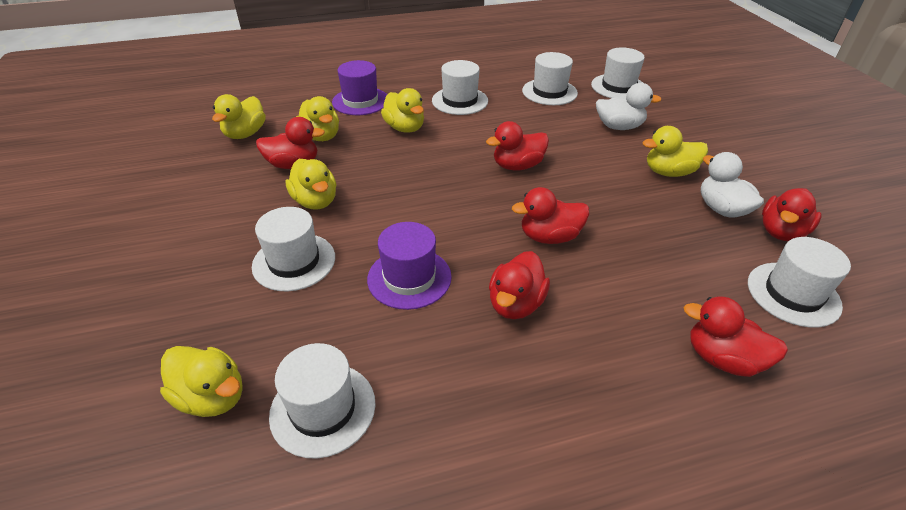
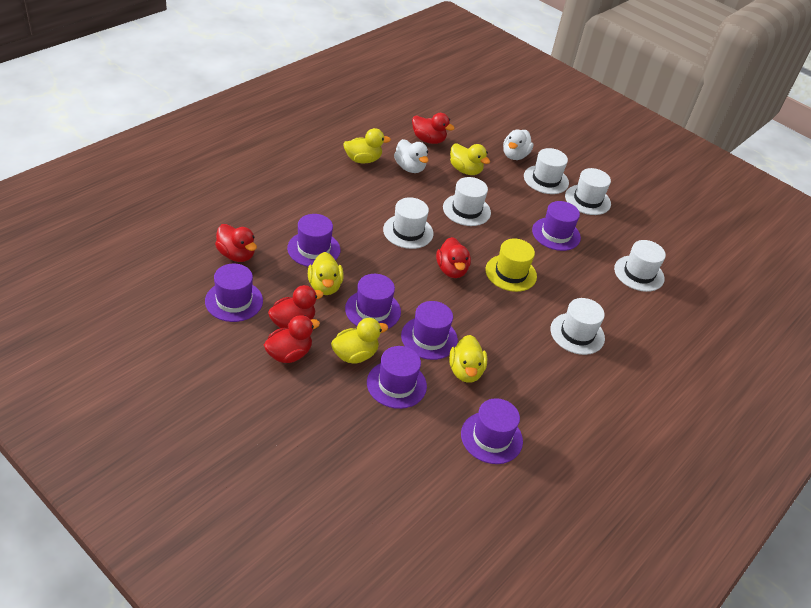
purple hat: [332,60,387,115] [367,222,452,310] = 2 -> [205,264,263,322] [287,214,340,267] [345,274,401,329] [367,346,427,409] [401,301,458,360] [461,398,523,464] [532,201,581,251] = 7
red duck: [256,117,325,169] [486,121,549,171] [489,251,550,319] [512,187,589,244] [683,297,788,377] [762,188,822,241] = 6 -> [215,224,257,262] [264,315,320,363] [268,285,324,328] [412,113,455,144] [436,237,471,278] = 5
yellow duck: [160,346,243,417] [212,94,266,139] [286,159,336,210] [296,96,339,141] [381,88,424,133] [643,126,708,177] = 6 -> [308,252,343,295] [331,318,388,364] [343,128,391,163] [449,335,487,383] [450,144,490,175] = 5
yellow hat: none = 0 -> [485,239,537,292] = 1

